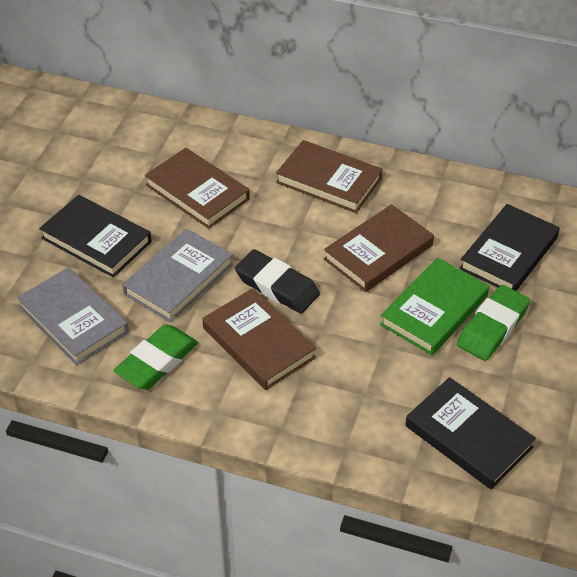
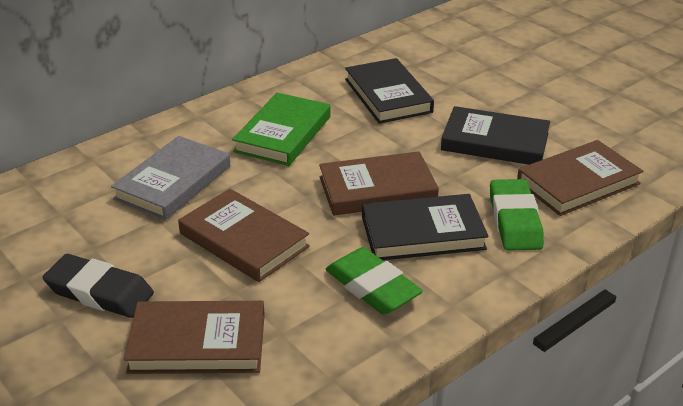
grey book: [17,267,129,365] [122,228,233,322] = 2 -> [111,136,230,220] = 1

